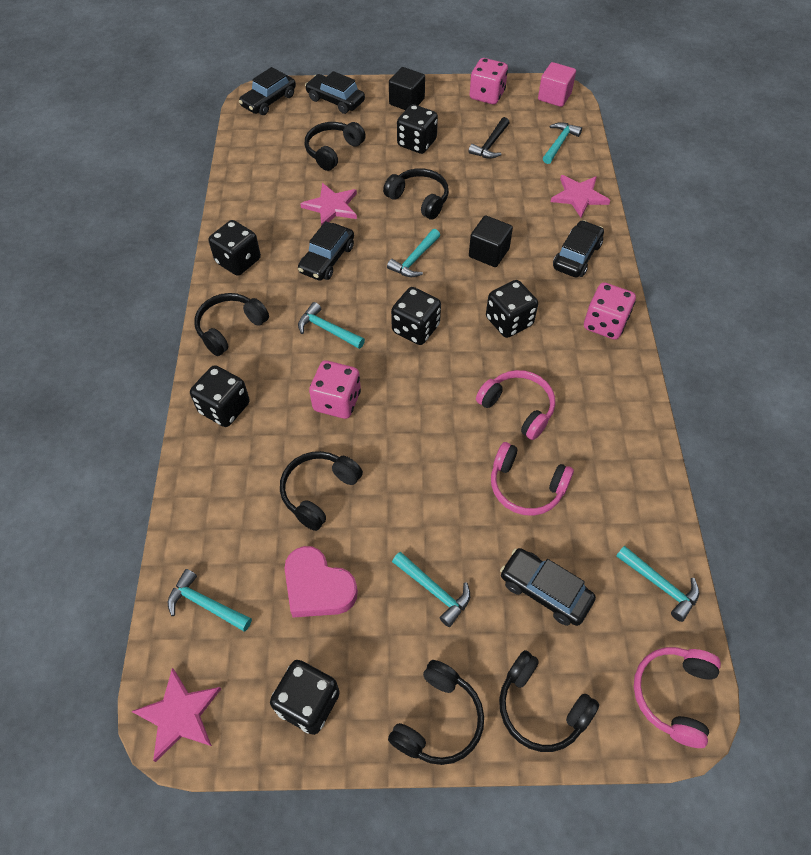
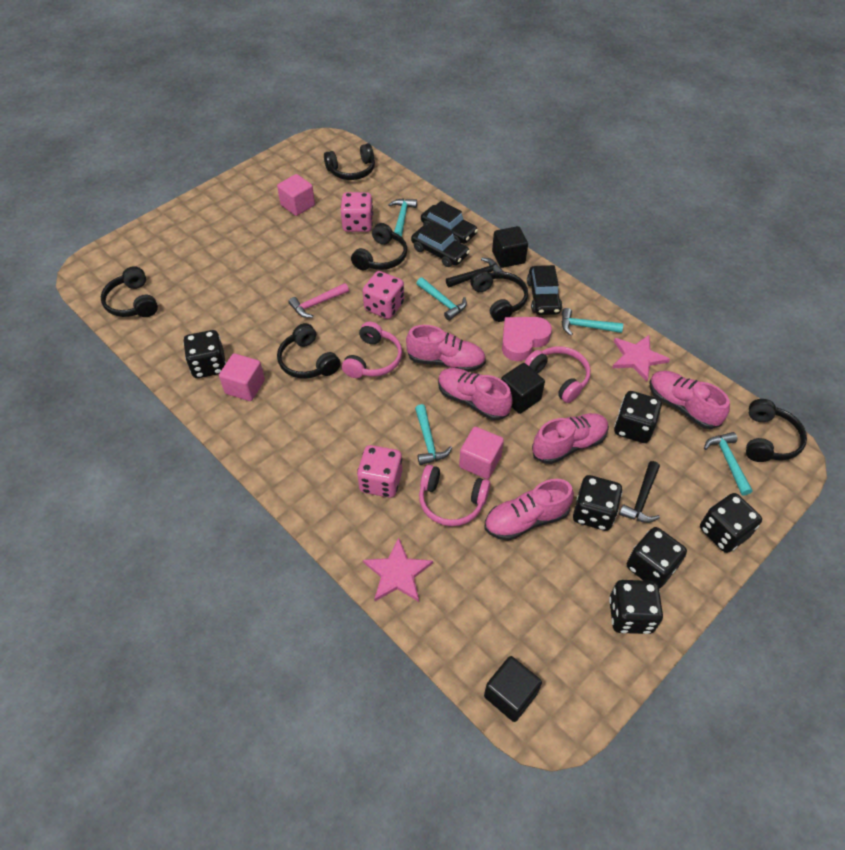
black car: [239,67,296,115] [298,221,354,281] [305,71,365,114] [500,548,596,626] [553,220,604,278] = 5 -> [411,221,470,267] [421,201,478,244] [527,265,562,315] = 3
black cube: [389,67,425,110] [469,216,513,267] = 2 -> [484,656,542,722] [492,226,528,268] [501,363,545,414] = 3
black hammer: [469,117,509,159] = 1 -> [446,258,504,287] [619,461,660,523] = 2
pink cube: [538,62,576,107] = 1 -> [219,353,265,401] [277,174,315,216] [459,427,504,479] = 3
pink hammer: none = 0 -> [289,283,349,318] = 1
pink shoe: none = 0 -> [406,325,486,372] [438,368,513,420] [485,479,574,541] [532,413,609,464] [649,371,730,429] = 5
pink star: [131,668,221,762] [300,183,357,226] [551,175,610,218] = 3 -> [363,538,433,602] [612,335,670,382] = 2
turquoise hammer: [168,569,252,631] [298,302,365,349] [387,229,440,277] [392,552,470,627] [543,122,582,164] [616,546,699,622] = 6 -> [388,198,417,237] [415,404,452,465] [416,277,467,321] [561,308,623,336] [704,432,753,496] = 5

